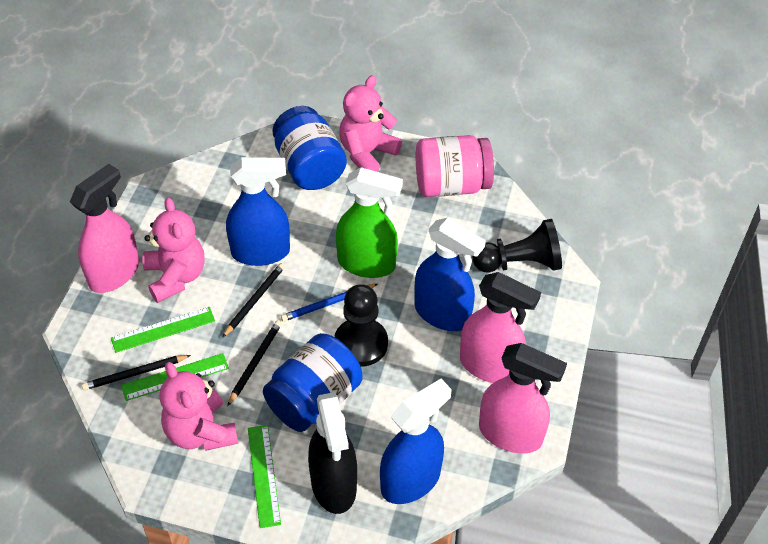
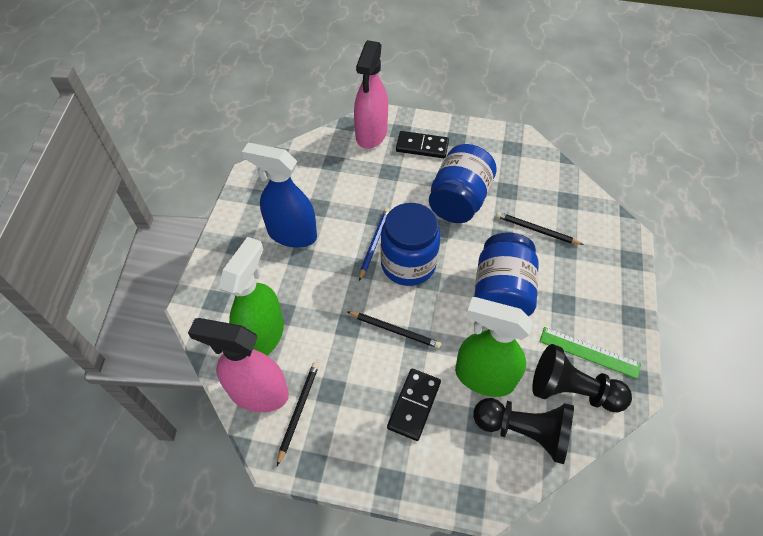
black domino: none = 0 -> [387,369,441,441] [396,131,449,158] = 2
black spray bottle: [308,392,357,514] = 1 -> none = 0
blue jar: [263,333,362,432] [272,106,347,190] = 2 -> [380,203,441,286] [429,144,497,223] [474,233,539,316] = 3
blue spray bottle: [226,157,290,266] [380,379,452,504] [414,218,486,331] = 3 -> [242,143,317,248] = 1
green ruler: [111,307,215,353] [121,353,229,401] [248,425,281,528] = 3 -> [540,327,641,379] = 1
green spray bottle: [336,167,403,278] = 1 -> [219,237,284,355] [455,297,533,397] = 2
pink jar: [416,135,494,197] = 1 -> none = 0
pink spray bottle: [70,164,139,293] [460,272,541,383] [479,343,567,454] = 3 -> [188,318,289,412] [354,40,388,149] = 2
pink teddy bear: [142,197,205,303] [159,362,238,451] [339,75,402,172] = 3 -> none = 0

